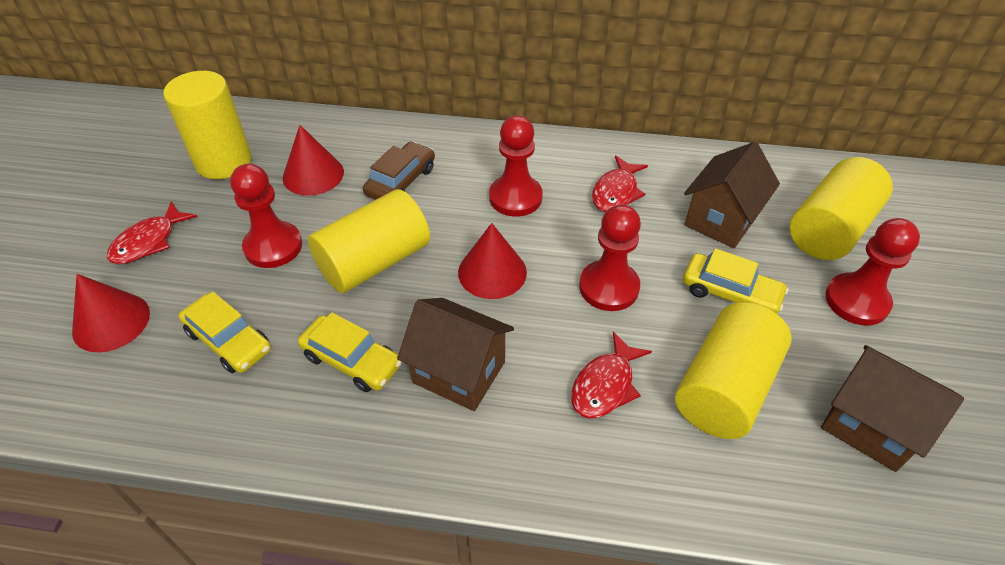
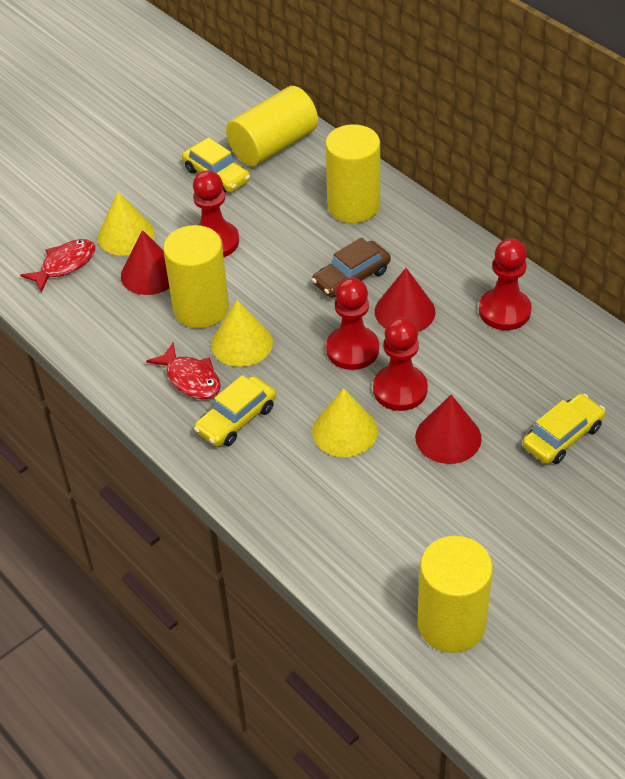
brown house: [397,298,514,411] [684,142,780,248] [821,345,964,472] = 3 -> none = 0
red fish: [107,201,197,264] [571,331,652,419] [592,156,648,212] = 3 -> [20,239,95,293] [146,343,221,399] = 2
yellow cone: none = 0 -> [98,192,155,256] [211,300,273,367] [312,388,378,457] = 3

